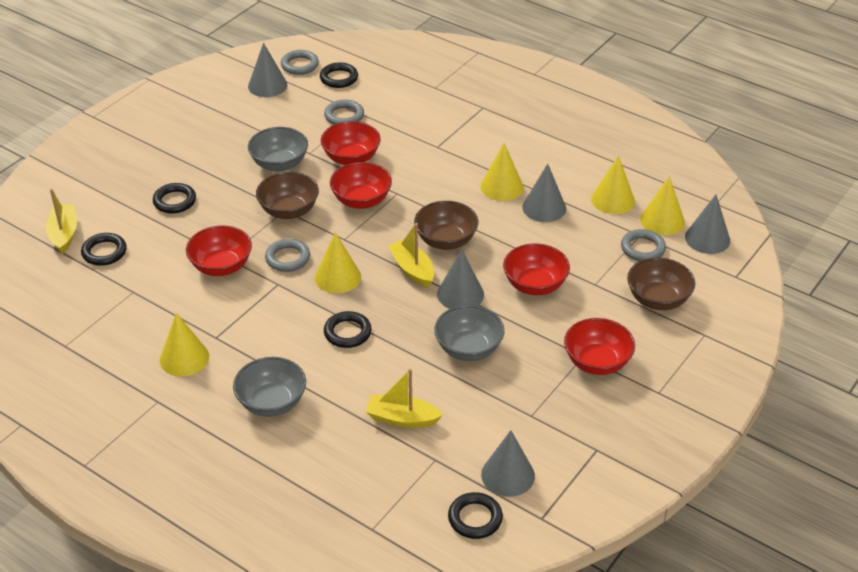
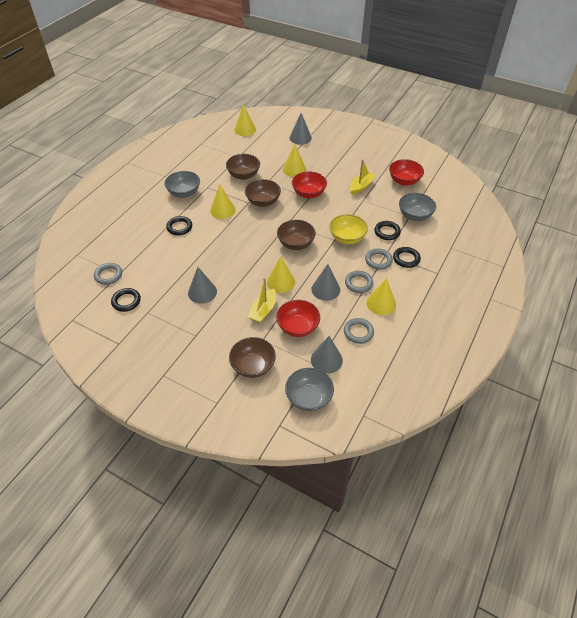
black ring: [81,233,127,266] [153,183,196,213] [320,62,358,88] [324,311,372,348] [448,492,503,539] = 5 -> [111,288,141,312] [166,216,192,235] [374,221,401,240] [393,247,421,268] = 4
brown bowl: [256,172,319,219] [414,201,478,250] [627,258,695,310] = 3 -> [226,154,260,180] [229,337,276,378] [245,179,281,207] [277,220,316,250] = 4
grey cone: [248,43,287,97] [437,249,484,309] [481,430,535,497] [523,164,566,222] [685,195,730,254] = 5 -> [188,267,217,304] [290,113,312,145] [311,264,340,301] [311,336,343,374] = 4
red bowl: [186,226,252,276] [321,121,381,165] [330,162,392,209] [503,243,570,295] [564,318,635,375] = 5 -> [276,300,320,337] [292,171,327,198] [389,159,424,186] = 3
yellow boat: [46,188,77,254] [366,368,443,428] [388,223,434,288] = 3 -> [248,278,276,323] [350,159,376,195] = 2
yellow bowl: none = 0 -> [329,214,368,244] = 1

